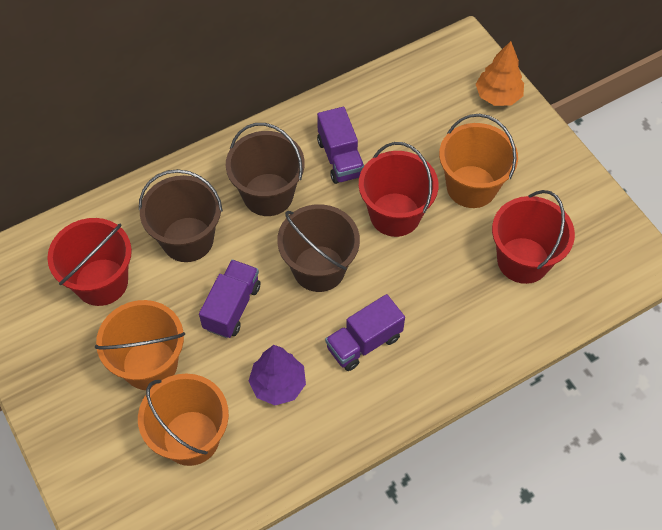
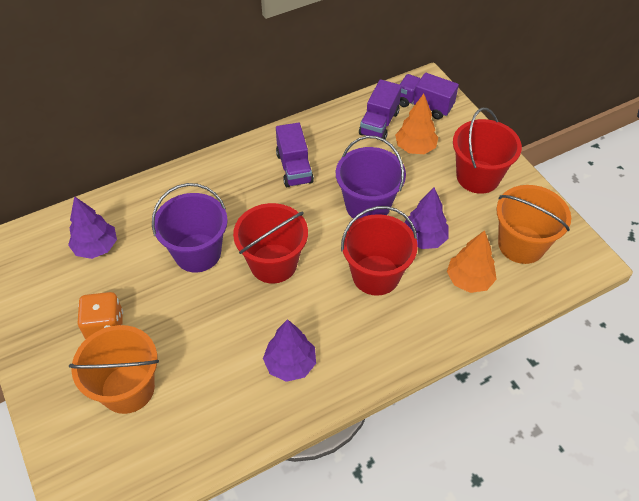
brown bucket: [139,169,223,262] [226,123,305,216] [277,204,360,292] = 3 -> none = 0
orange bucket: [95,300,185,390] [138,374,229,466] [439,114,518,208] = 3 -> [69,325,159,414] [496,185,571,264] = 2
orange dice: none = 0 -> [78,292,123,339] = 1
orange tree: [476,41,524,106] = 1 -> [395,94,438,154] [447,230,497,293] = 2
purple bucket: none = 0 -> [152,183,228,272] [336,136,406,219] = 2
purple tree: [249,345,306,405] = 1 -> [68,196,117,259] [263,319,316,382] [405,187,449,249] = 3

